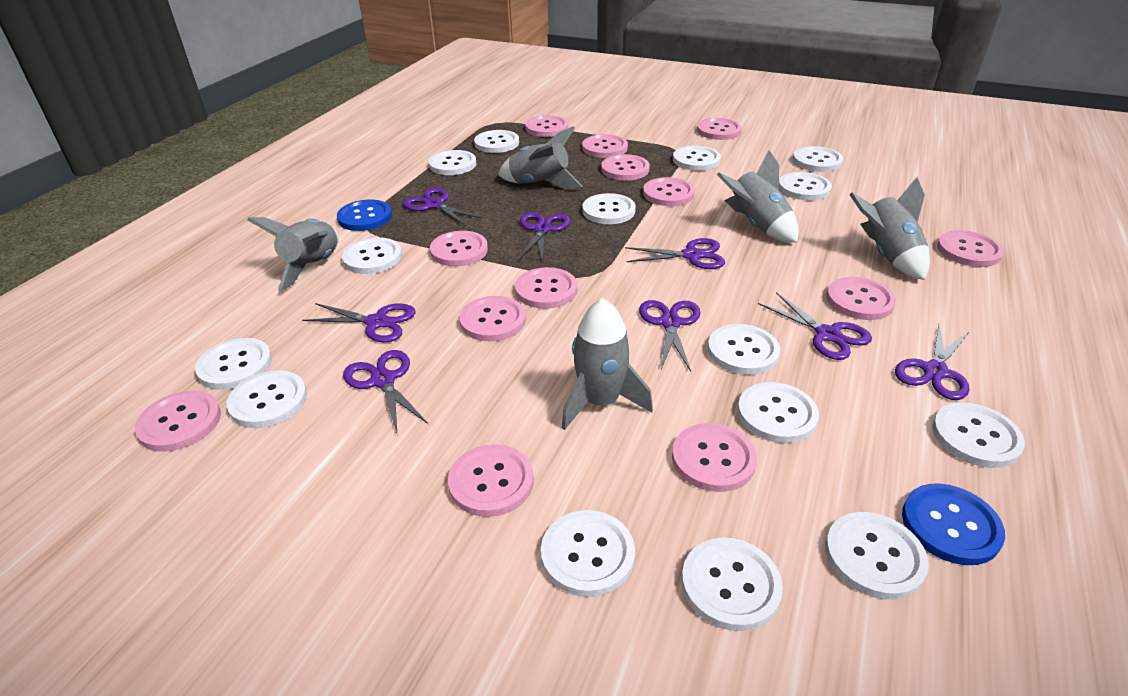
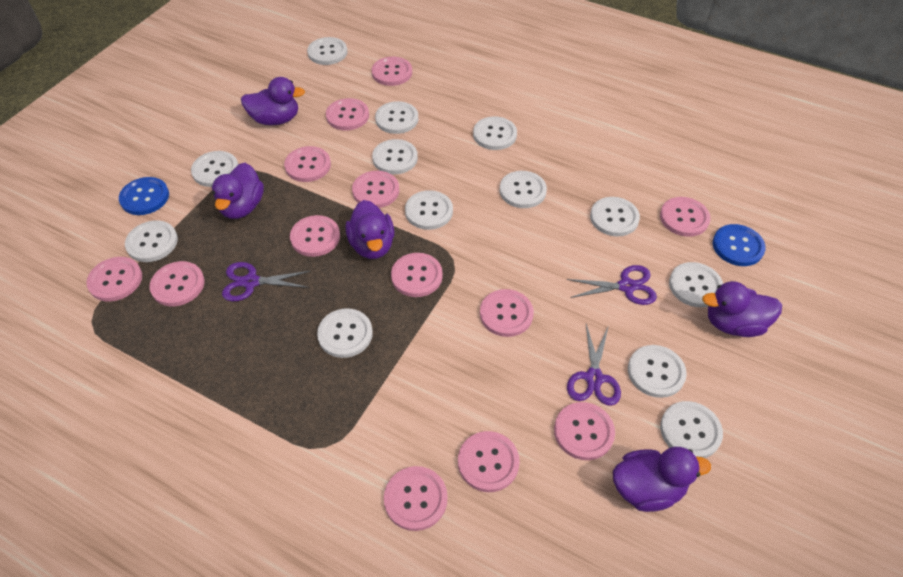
grey rocket: [247,217,339,291] [498,126,583,189] [562,298,653,430] [717,150,799,242] [849,177,930,280] = 5 -> none = 0
purple duck: none = 0 -> [212,163,264,219] [241,77,305,125] [346,200,394,259] [613,447,711,512] [702,281,782,337] = 5
purple scissors: [302,303,416,342] [343,350,428,433] [403,188,483,226] [518,212,570,263] [625,238,725,269] [639,300,701,372] [758,292,872,360] [895,324,970,400] = 8 -> [222,262,310,301] [567,265,657,305] [567,324,621,406] = 3
white button: [195,338,272,390] [227,370,307,428] [342,237,402,274] [429,150,476,175] [474,130,519,153] [541,510,635,597] [582,193,636,224] [673,146,721,171] [681,538,783,631] [708,324,780,375] [737,382,819,443] [779,172,832,200] [793,146,843,172] [825,512,929,600] [932,403,1025,468] = 15 -> [125,220,178,262] [191,151,238,187] [307,37,347,65] [317,308,373,358] [372,139,418,174] [375,101,418,134] [405,190,453,230] [473,116,517,150] [500,171,547,208] [590,197,640,237] [628,345,687,398] [660,401,723,458] [669,262,723,307] = 13

